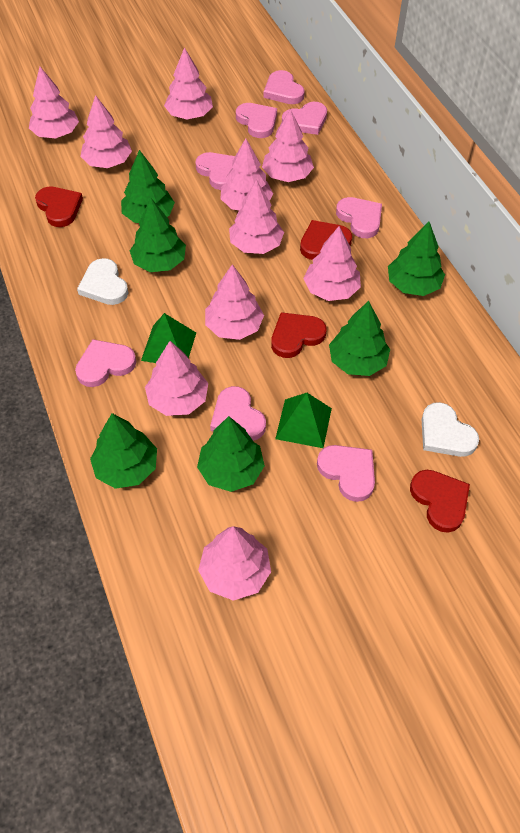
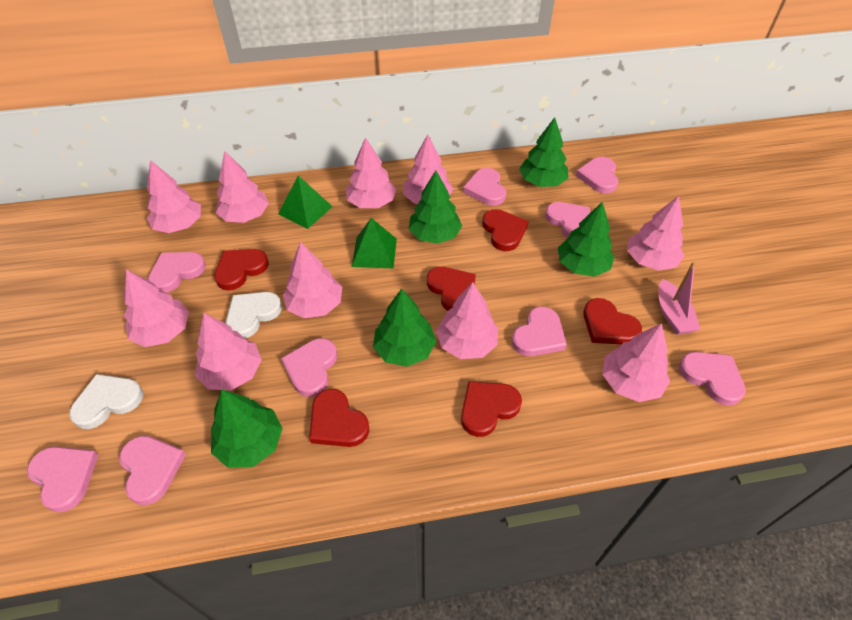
green tree: [90,413,157,489] [121,150,175,223] [130,198,186,272] [197,416,265,492] [329,301,390,376] [388,221,445,296] = 6 -> [211,389,283,468] [373,289,436,367] [409,171,462,244] [519,117,568,187] [558,202,615,277] = 5
pink boat: none = 0 -> [658,262,701,335] = 1
pink heart: [75,339,136,387] [196,152,235,190] [210,386,266,441] [236,103,277,138] [263,70,305,104] [282,102,327,135] [317,445,375,502] [336,197,382,238] = 8 -> [27,447,99,512] [119,436,186,505] [148,252,206,293] [281,338,337,397] [463,168,506,206] [512,307,567,356] [545,202,590,238] [576,157,619,193] [679,352,746,406] = 9
red heart: [35,187,83,227] [271,312,327,358] [300,220,352,260] [410,470,470,533] = 4 -> [214,249,269,290] [309,389,369,447] [427,267,476,311] [461,381,522,437] [482,209,529,251] [583,298,642,344] = 6

